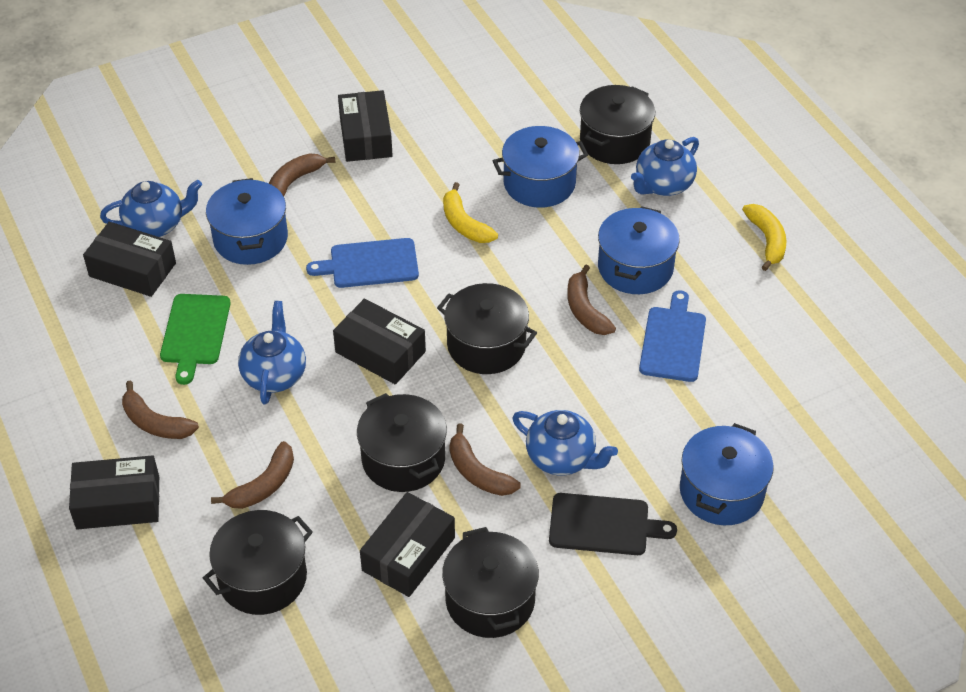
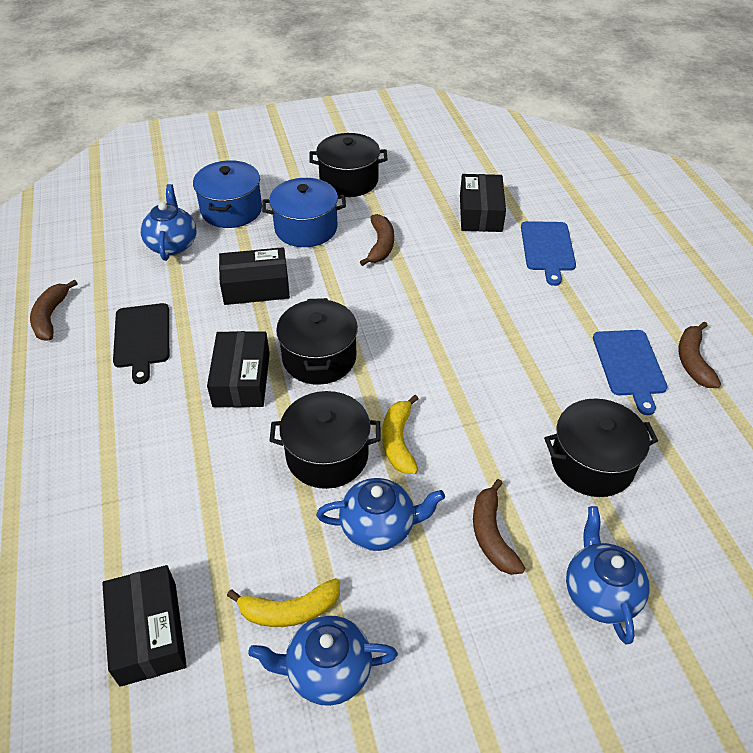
black box: [69,455,159,530] [83,222,176,297] [333,298,426,385] [338,90,393,162] [360,492,455,597] = 5 -> [102,565,187,687] [207,331,270,407] [219,247,290,305] [460,174,506,232] = 4
black pot: [203,510,313,615] [357,393,447,492] [437,283,537,374] [442,527,539,638] [580,85,655,164] = 5 -> [269,391,381,489] [276,298,358,385] [309,133,388,197] [544,399,658,497] = 4
blue pot: [206,178,288,265] [493,126,588,208] [598,206,680,294] [680,423,774,525] = 4 -> [193,160,262,228] [262,178,346,247] = 2
brown banana: [122,381,199,439] [211,441,294,509] [269,153,336,197] [449,423,521,496] [567,265,616,335] = 5 -> [30,279,78,340] [360,214,394,266] [473,479,525,575] [679,322,721,388] = 4
green cutting board: [160,294,231,385] = 1 -> none = 0

